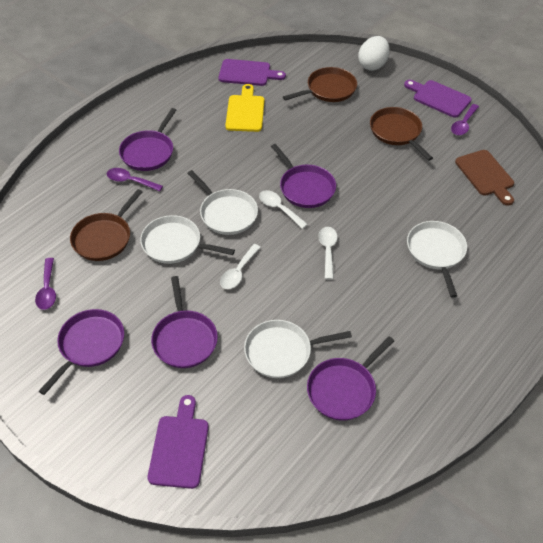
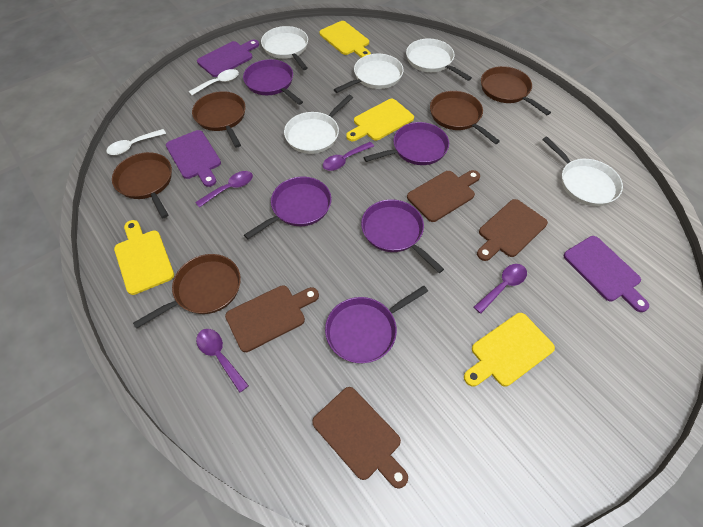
brown cutting board: [455,150,514,206] = 1 -> [225,285,319,352] [312,387,408,489] [407,170,480,222] [477,199,548,261] = 4
brown pan: [70,189,142,261] [283,67,357,102] [370,107,433,161] = 3 -> [112,152,172,218] [133,254,241,329] [192,91,246,148] [430,91,500,144] [481,66,551,115] = 5
purple spoon: [35,258,56,310] [107,168,163,191] [451,104,479,136] = 3 -> [195,171,253,208] [196,329,249,392] [323,142,374,171] [474,264,527,314] = 4
white egg: [358,36,390,71] = 1 -> none = 0
white pan: [140,215,235,264] [187,170,258,235] [244,320,352,378] [407,221,467,298] = 4 -> [261,26,308,70] [284,95,353,154] [334,54,404,93] [406,39,472,81] [542,137,623,206] = 5
white spoon: [220,244,261,289] [259,190,308,229] [318,227,338,280] = 3 -> [106,129,166,155] [189,69,239,95] = 2
yellow cutting board: [225,84,264,132] = 1 -> [114,220,174,295] [319,21,371,58] [346,99,414,141] [464,313,555,387] = 4

